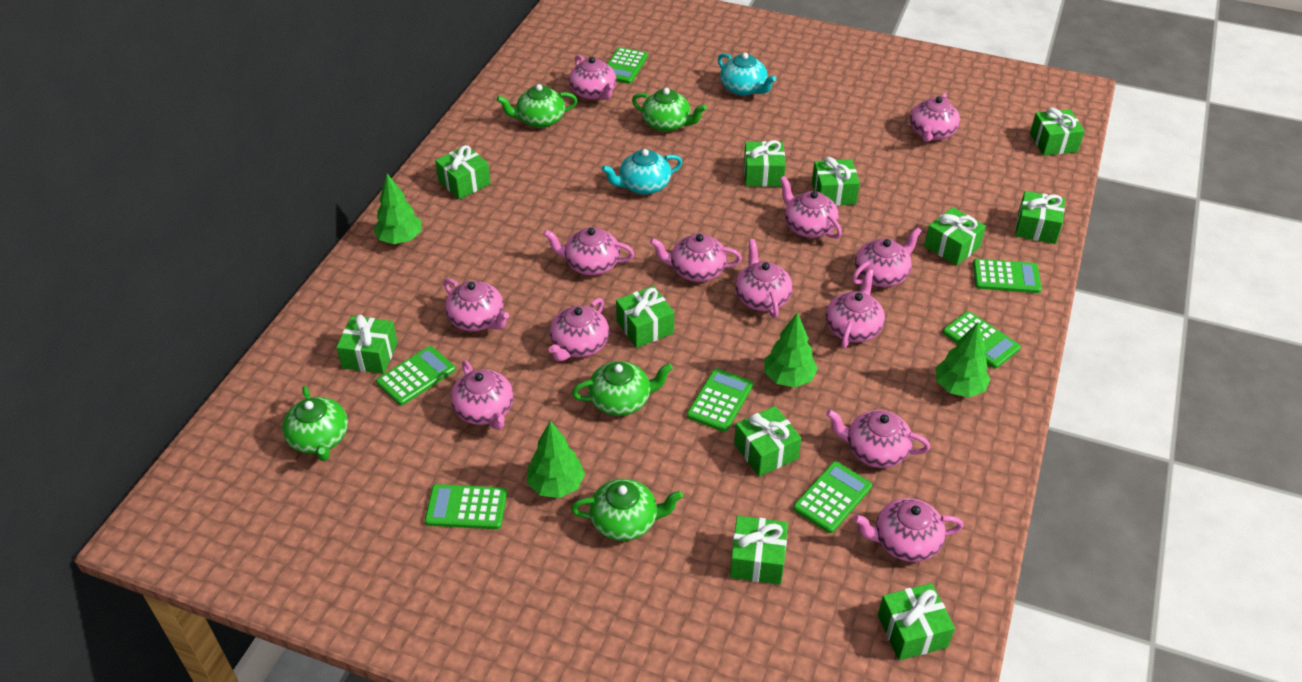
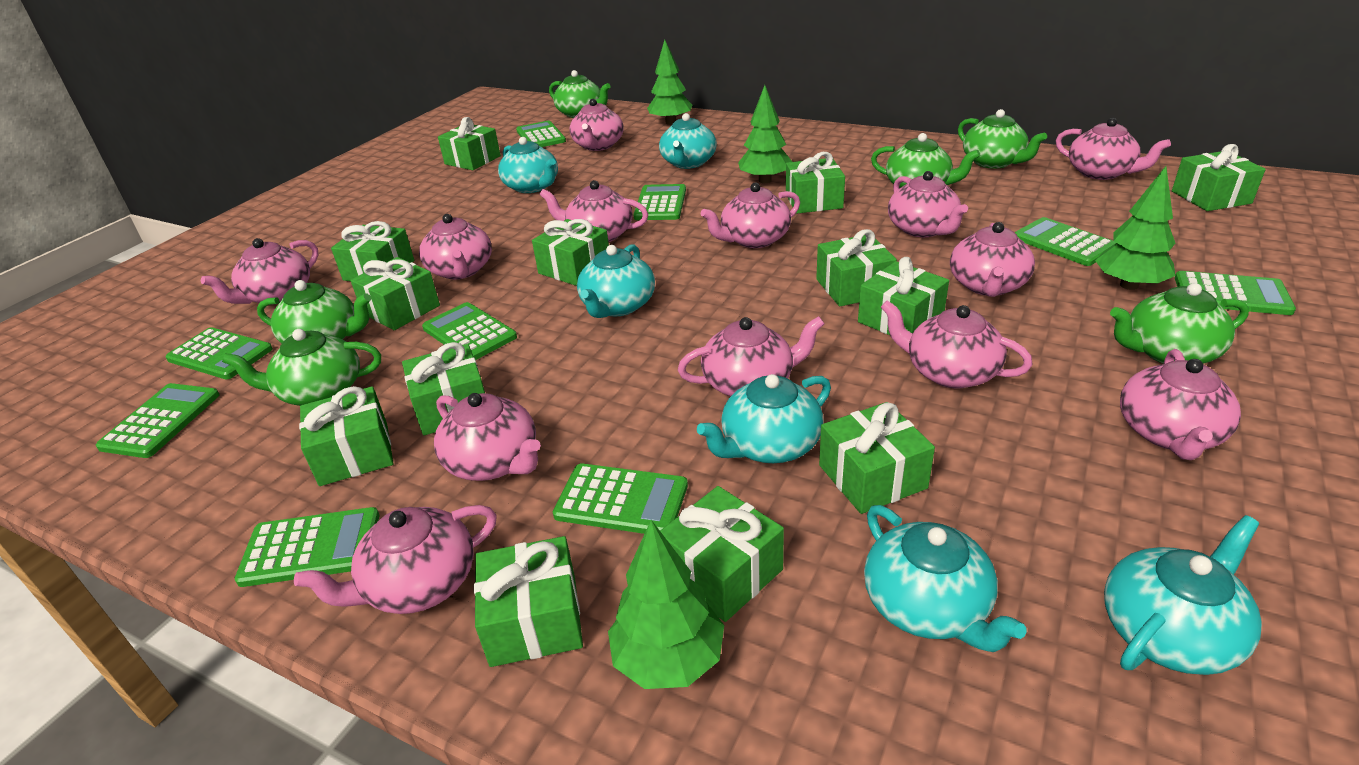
green calculator: [376,346,455,405] [425,484,507,529] [607,47,648,84] [687,368,753,432] [793,461,872,533] [943,311,1021,369] [973,259,1042,293] = 7 -> [96,383,220,458] [165,327,273,380] [234,507,379,587] [422,302,517,360] [516,121,566,147] [553,463,688,534] [633,184,686,220] [1015,217,1116,266] [1175,271,1296,315] = 9
green gift: [336,315,398,374] [435,145,491,200] [616,286,674,348] [730,516,788,585] [734,406,801,477] [744,140,786,187] [812,157,860,206] [878,583,955,660] [924,207,986,266] [1015,191,1065,244] [1030,107,1085,156] = 11 -> [299,386,393,486] [331,221,414,281] [350,257,440,330] [402,342,485,436] [438,117,501,170] [474,536,583,667] [532,219,609,286] [660,486,784,622] [786,152,845,214] [816,229,897,306] [819,402,935,514] [858,257,949,335] [1172,144,1266,211] = 13
green teapot: [282,386,348,461] [497,84,577,128] [571,479,683,541] [572,361,673,416] [632,88,707,132] = 5 -> [222,329,381,406] [257,280,371,343] [549,70,611,118] [871,133,980,189] [958,109,1047,169] [1110,283,1249,364] = 6
turquoise teapot: [602,149,682,195] [718,53,776,96] = 2 -> [498,137,558,193] [577,244,655,318] [659,113,717,169] [697,374,831,463] [864,505,1026,652] [1104,515,1262,675] = 6

